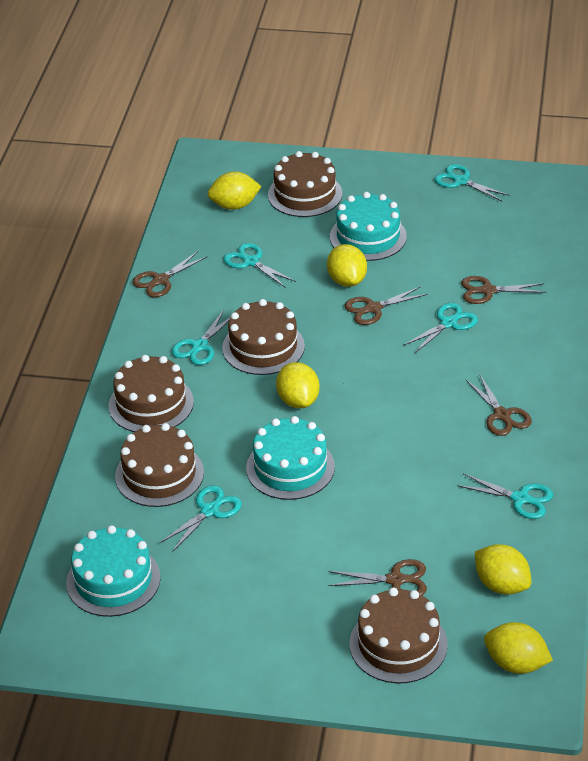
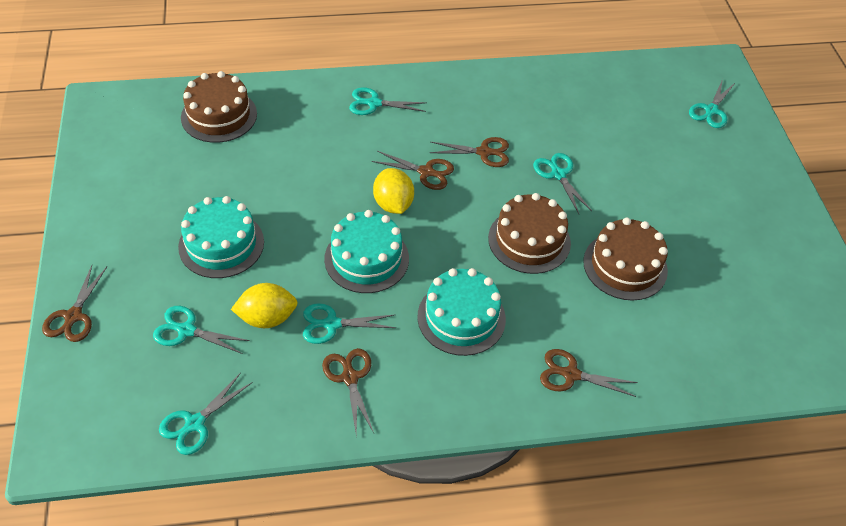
brown cake: [109,355,194,432] [115,423,204,507] [222,299,305,375] [268,151,342,217] [349,587,448,684] = 5 -> [181,71,257,143] [488,193,571,274] [583,217,668,301] = 3
yellow lemon: [208,171,261,210] [276,362,319,409] [327,244,367,287] [475,544,531,595] [484,622,553,674] = 5 -> [231,283,298,328] [373,168,414,214] = 2

